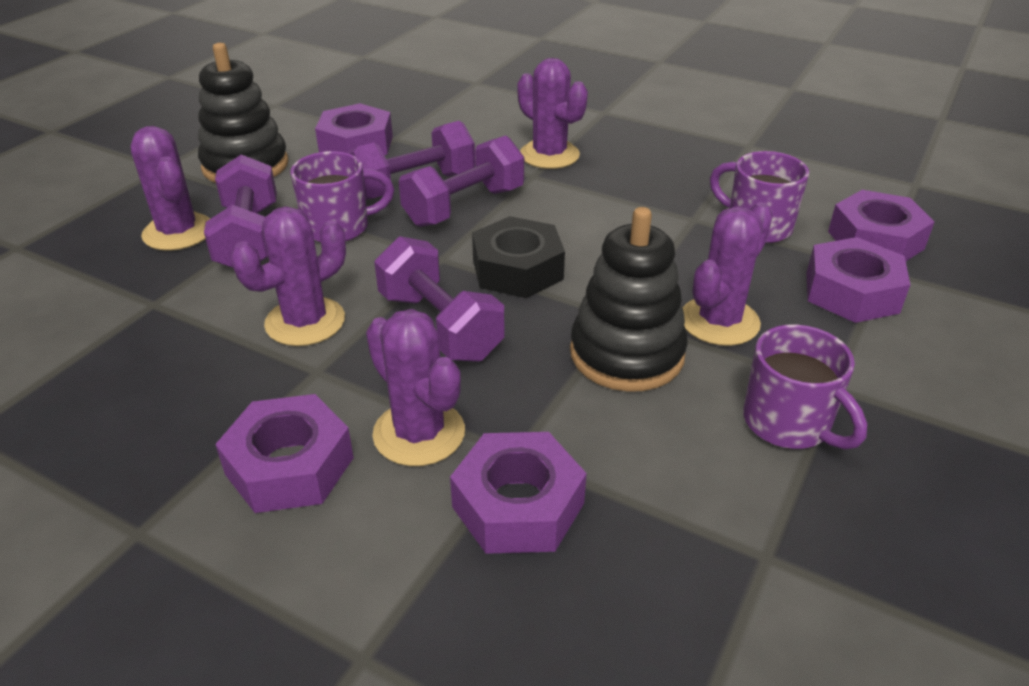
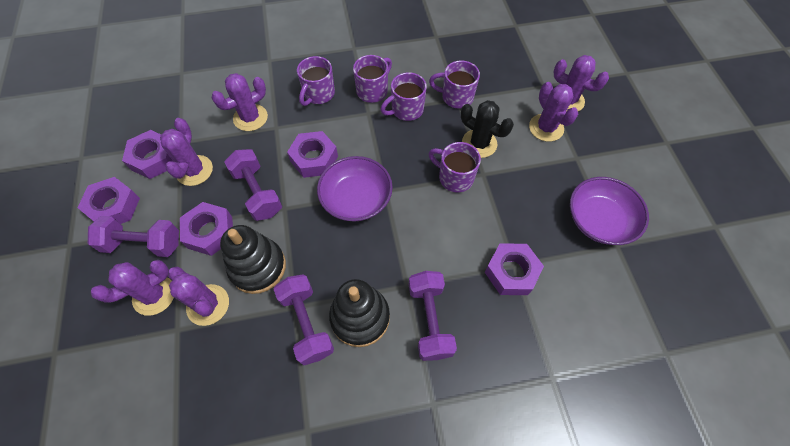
black cactus: none = 0 -> [461,100,514,158] = 1
black nut: [472,216,565,298] = 1 -> none = 0
purple bowl: none = 0 -> [317,156,393,222] [570,177,649,245] = 2
purple cactus: [131,126,210,251] [231,206,346,346] [366,309,465,466] [517,58,588,169] [683,202,773,346] = 5 -> [91,260,174,316] [160,118,213,186] [168,266,229,326] [212,73,268,131] [529,82,578,142] [554,55,609,112] = 6
purple mug: [291,151,394,242] [710,151,809,243] [743,324,867,450] = 3 -> [297,56,335,106] [353,55,392,103] [381,72,427,121] [429,60,480,109] [429,142,481,192] = 5

